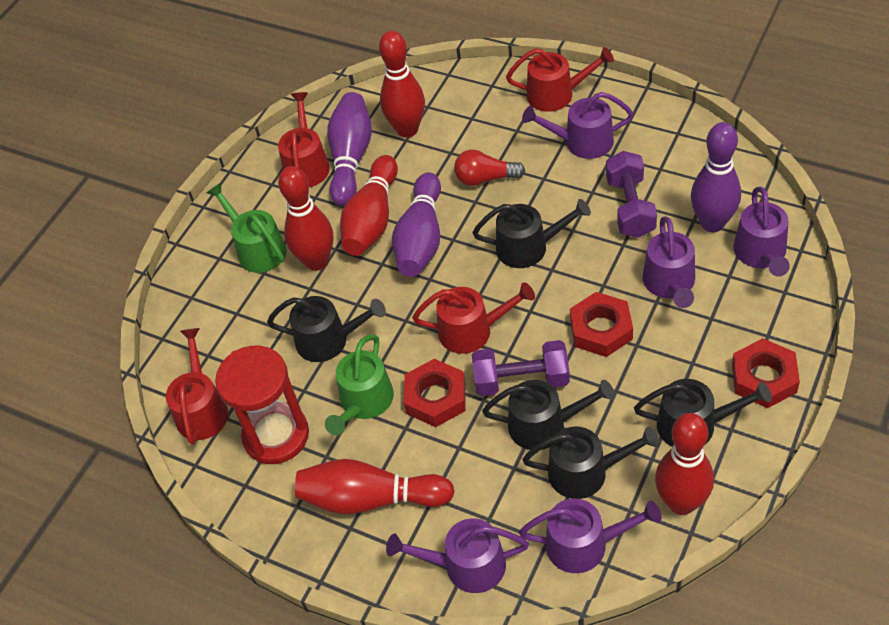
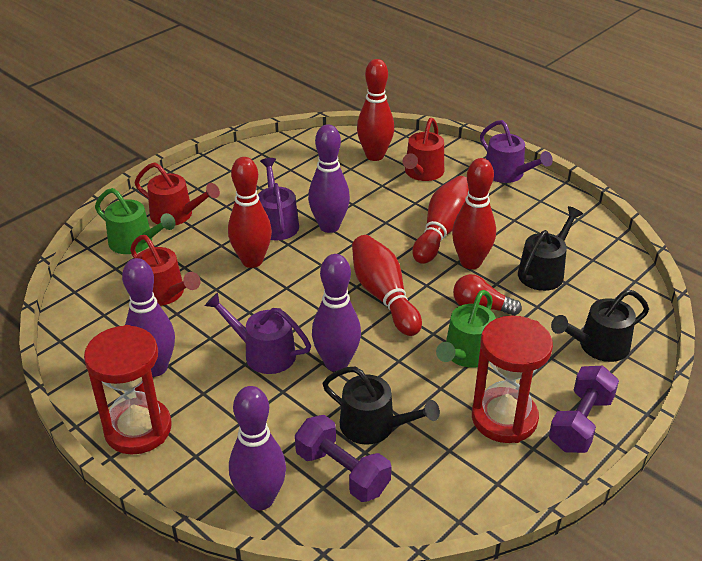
black watering can: [267,296,386,362] [472,199,591,268] [482,380,615,450] [522,426,659,499] [634,379,772,447] = 5 -> [323,366,440,445] [518,206,583,291] [551,289,649,362] = 3
purple bowling pin: [327,92,372,206] [392,172,441,277] [691,122,741,232] = 3 -> [122,258,175,377] [229,386,286,510] [308,124,350,233] [312,254,361,372] = 4
purple watering can: [386,518,529,593] [519,499,661,573] [522,92,634,159] [643,216,695,308] [733,187,790,277] = 5 -> [205,292,311,374] [258,158,299,240] [480,120,553,183] = 3
red hourglass: [215,346,309,464] = 1 -> [84,325,172,455] [472,315,553,443] = 2
red nut: [404,359,465,427] [570,292,633,357] [732,338,800,408] = 3 -> none = 0
red watering can: [166,328,228,445] [278,92,330,187] [412,283,535,354] [506,47,614,112] = 4 -> [130,235,201,306] [135,162,220,225] [402,118,444,181] = 3

